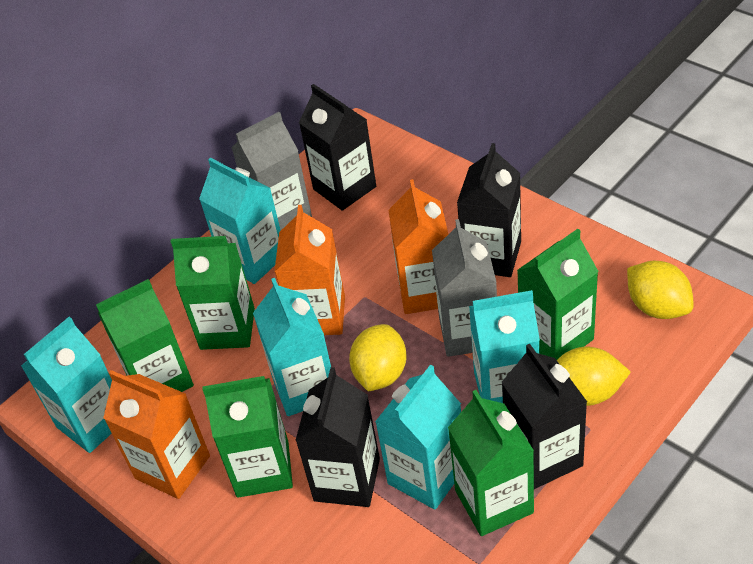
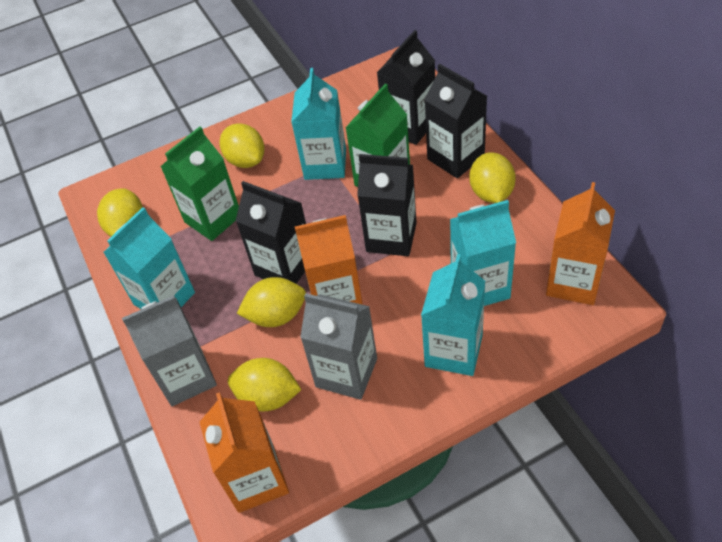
green carton: [96,279,194,392] [171,236,255,350] [202,376,293,498] [448,390,534,536] [517,229,599,360] = 5 -> [161,126,239,241] [345,84,410,187] = 2
turquoise carton: [21,317,112,453] [199,158,281,284] [253,278,331,416] [375,365,461,510] [469,290,540,403] = 5 -> [103,207,195,309] [291,68,346,180] [421,254,485,376] [450,200,516,306] = 4
yellow lemon: [349,324,407,391] [557,347,631,406] [627,261,694,319] = 3 -> [97,188,143,237] [219,123,265,168] [228,358,301,412] [237,277,306,327] [469,152,516,203] = 5

